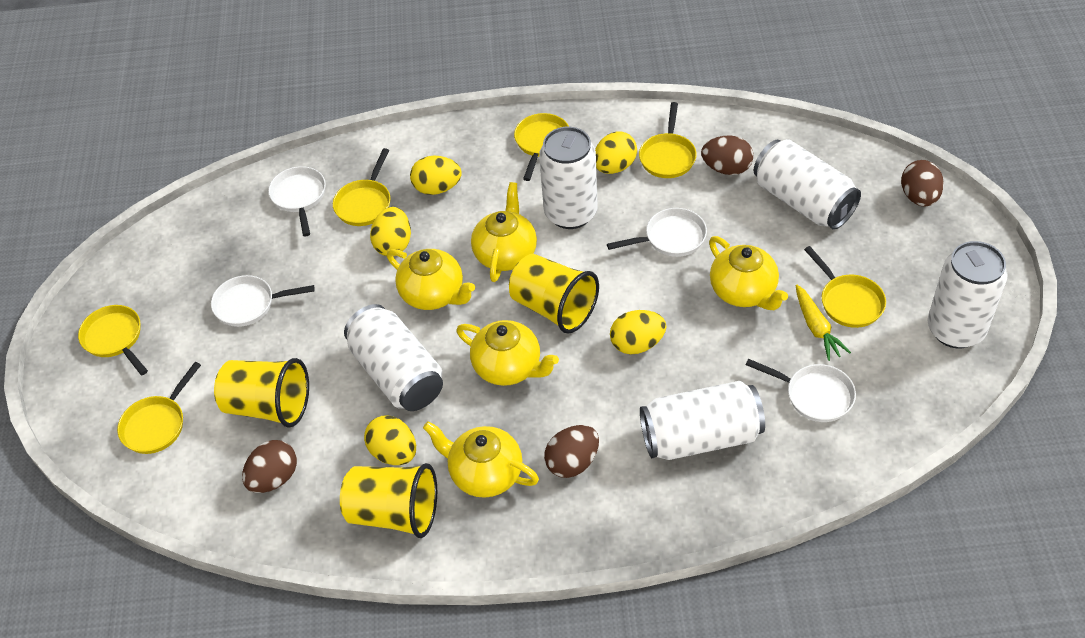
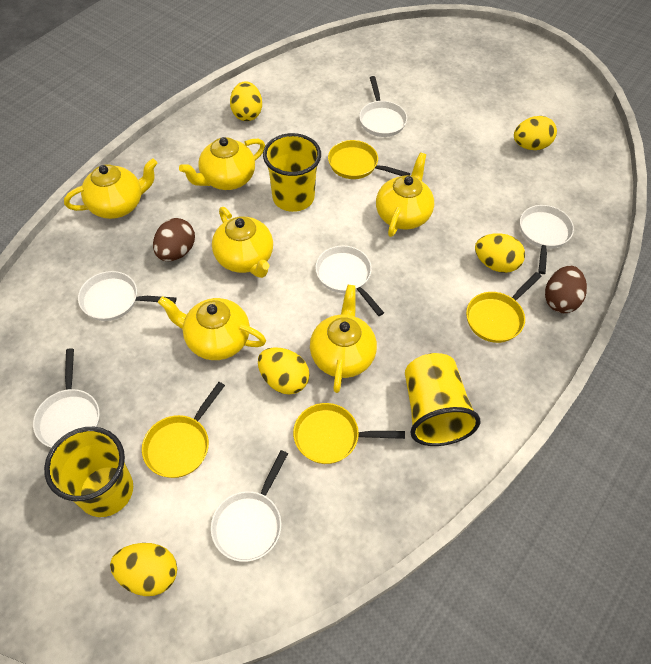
brown egg: [242,440,297,493] [544,425,599,478] [701,136,753,175] [901,160,944,206] = 4 -> [153,218,195,261] [545,265,587,313] = 2
white can: [344,304,443,411] [539,127,598,229] [640,381,765,460] [753,139,861,230] [928,241,1007,349] = 5 -> none = 0
white pan: [211,275,315,327] [268,166,326,237] [607,208,707,257] [746,359,856,422] = 4 -> [33,348,100,448] [78,271,176,321] [211,450,288,562] [315,246,384,316] [359,76,407,137] [520,205,574,274] = 6
yellow carrot: [796,285,851,361] = 1 -> none = 0
yellow pan: [78,305,148,375] [117,362,201,454] [333,148,391,226] [514,113,569,181] [639,102,697,178] [804,246,886,328] = 6 -> [142,382,225,478] [293,403,405,464] [328,140,410,179] [466,272,542,343] = 4
yellow teapot: [387,249,475,310] [423,421,539,498] [456,320,559,386] [471,182,537,282] [709,236,788,310] = 5 -> [64,158,157,219] [158,296,266,360] [179,137,265,190] [212,207,273,278] [310,285,377,393] [376,153,434,237] = 6

